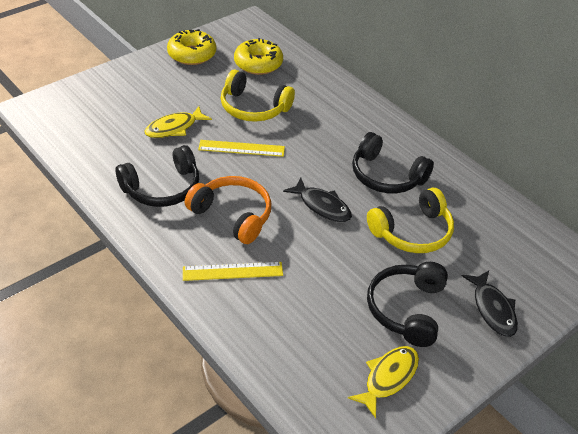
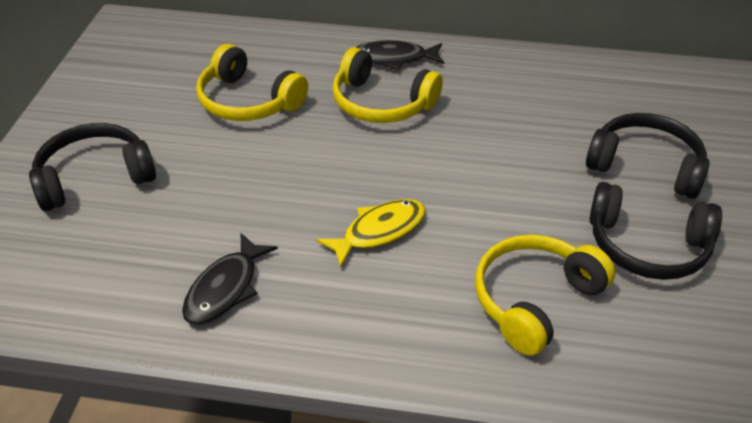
orange headphones: [185,176,271,244] = 1 -> none = 0
yellow donut: [167,29,216,65] [234,38,283,75] = 2 -> none = 0
yellow fish: [144,106,212,138] [348,346,419,418] = 2 -> [317,199,426,267] = 1
yellow headphones: [221,70,295,122] [367,188,454,253] = 2 -> [196,44,308,121] [332,47,443,123] [475,235,615,356] = 3
yellow ruler: [183,262,283,281] [198,140,285,157] = 2 -> none = 0

